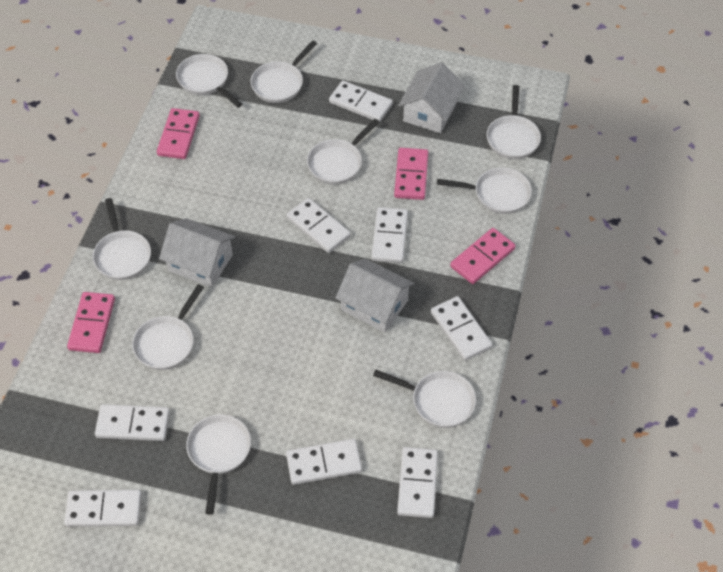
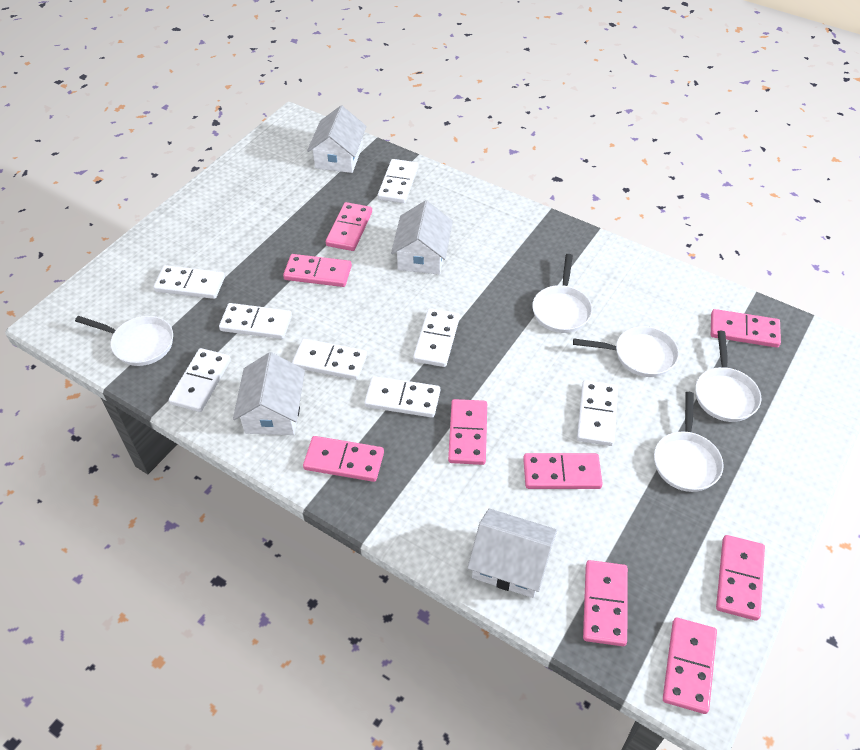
pink domino: [67,292,115,353] [157,108,200,159] [394,148,428,200] [450,228,516,284] = 4 -> [283,254,352,287] [303,436,384,482] [326,202,372,251] [448,399,487,465] [523,453,603,489] [583,560,628,646] [663,618,717,714] [711,309,781,348] [716,535,765,621] = 9
white house: [159,218,236,288] [335,259,414,333] [398,62,464,133] = 3 -> [233,352,305,435] [307,106,367,173] [391,200,453,275] [467,508,557,598] = 4
white pan: [93,198,151,280] [132,284,204,370] [176,54,242,107] [186,414,251,515] [250,40,317,103] [307,119,379,184] [373,369,476,428] [437,167,532,214] [487,85,541,159] = 9 -> [75,316,173,366] [532,254,592,333] [573,326,679,377] [654,392,724,492] [695,331,761,422] = 5

